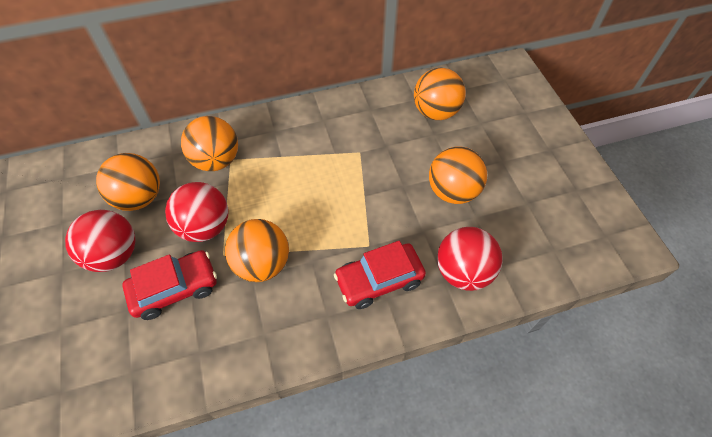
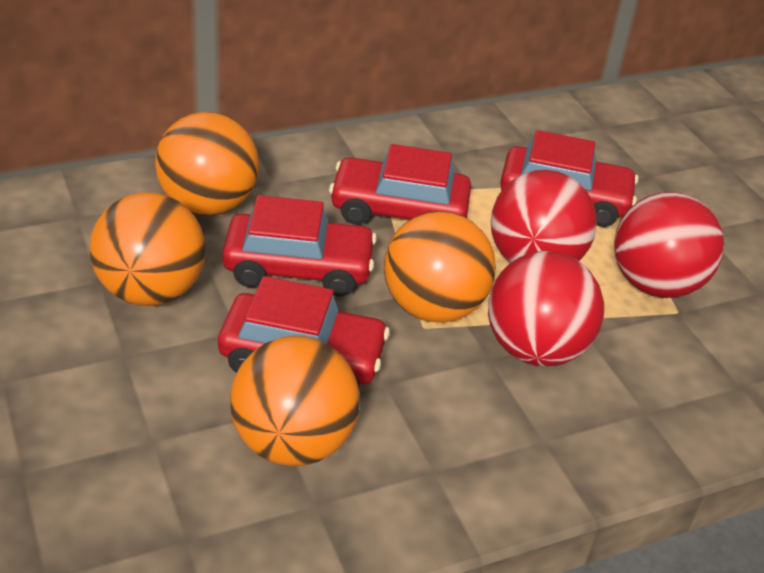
orange ball: [96,153,160,211] [181,116,238,171] [225,219,289,282] [414,68,466,120] [429,147,487,204] = 5 -> [90,193,206,306] [155,112,259,215] [230,336,360,466] [384,211,496,323] = 4
red car: [122,250,217,320] [334,241,426,309] = 2 -> [218,276,390,386] [222,195,377,297] [329,144,471,225] [500,130,639,227] = 4

